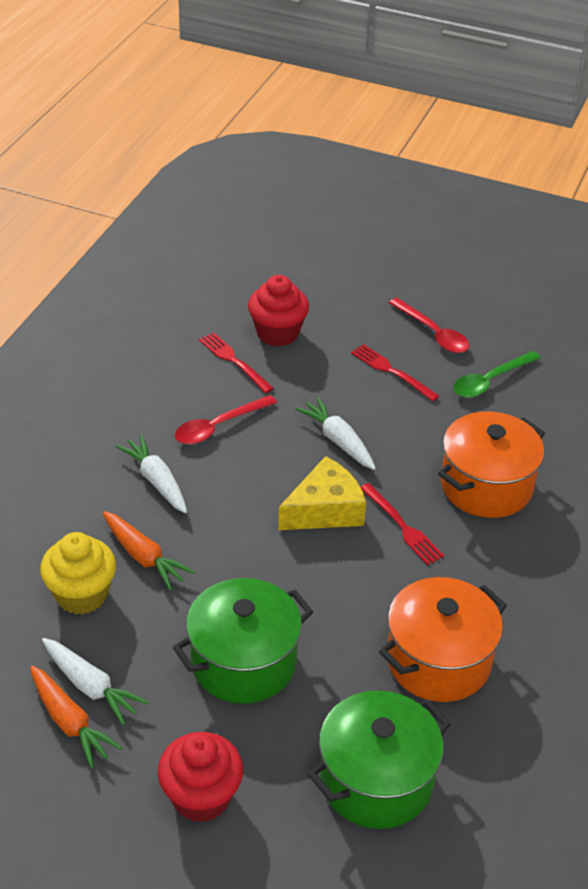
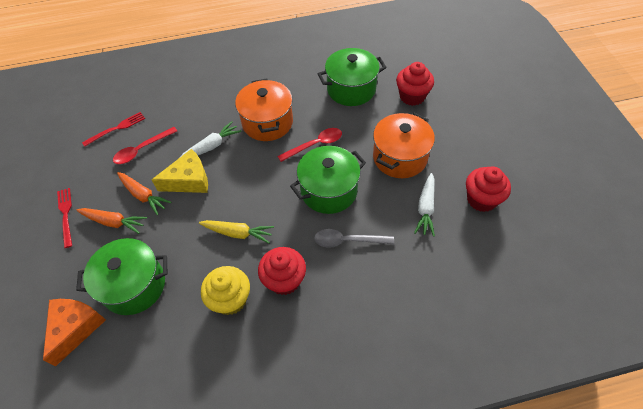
green pot: [173,578,313,704] [308,690,451,829] = 2 -> [76,238,167,315] [290,146,366,214] [318,48,387,106] = 3
green spoon: [453,351,541,398] = 1 -> none = 0
grey spoon: none = 0 -> [314,229,394,248] = 1
orange cheese: none = 0 -> [43,299,106,367] = 1
red cupcake: [158,732,243,823] [248,275,309,347] = 2 -> [258,247,306,295] [396,62,434,106] [466,166,511,212] = 3
red fork: [199,332,274,393] [351,344,439,401] [361,483,444,565] = 3 -> [57,188,72,248] [82,112,145,147] = 2
white carrot: [42,638,149,726] [115,434,187,513] [295,397,376,470] = 3 -> [180,121,241,157] [414,173,435,237] = 2
yellow carrot: none = 0 -> [199,220,274,244] = 1

